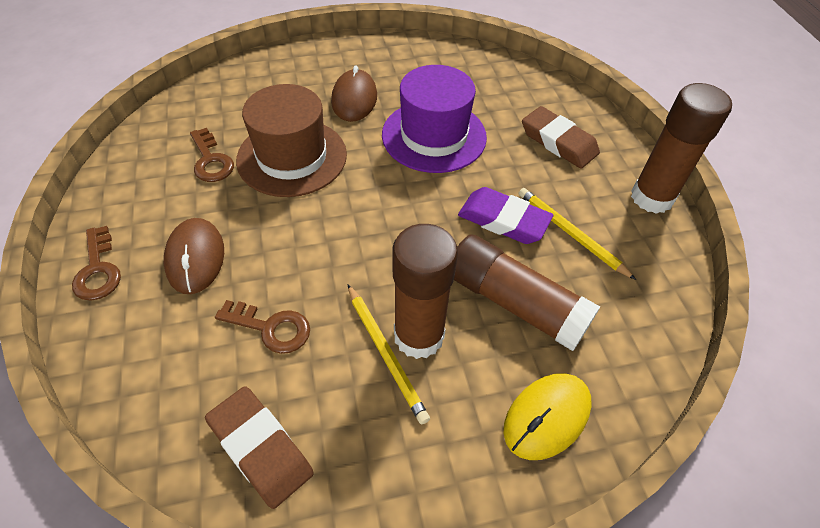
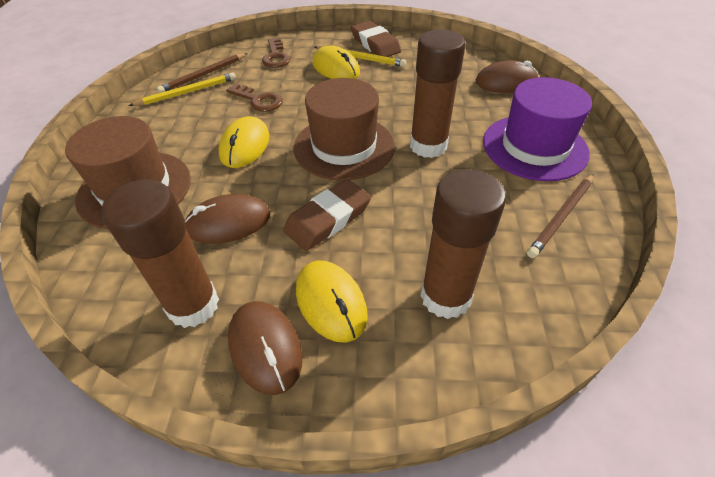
brown hat: [236,84,347,197] = 1 -> [65,116,191,229] [294,78,395,181] = 2
brown key: [72,226,121,301] [190,128,234,182] [215,300,310,354] = 3 -> [226,84,283,112] [262,38,290,68] = 2
brown mouse: [164,218,224,294] [331,66,377,122] = 2 -> [185,194,270,244] [228,301,303,395] [476,60,539,93] = 3
brown pencil: none = 0 -> [157,53,248,93] [527,174,594,258] = 2
purple eraser: [458,187,553,244] = 1 -> none = 0
yellow mouse: [504,373,592,460] = 1 -> [218,116,270,168] [296,261,368,343] [312,45,360,79] = 3

